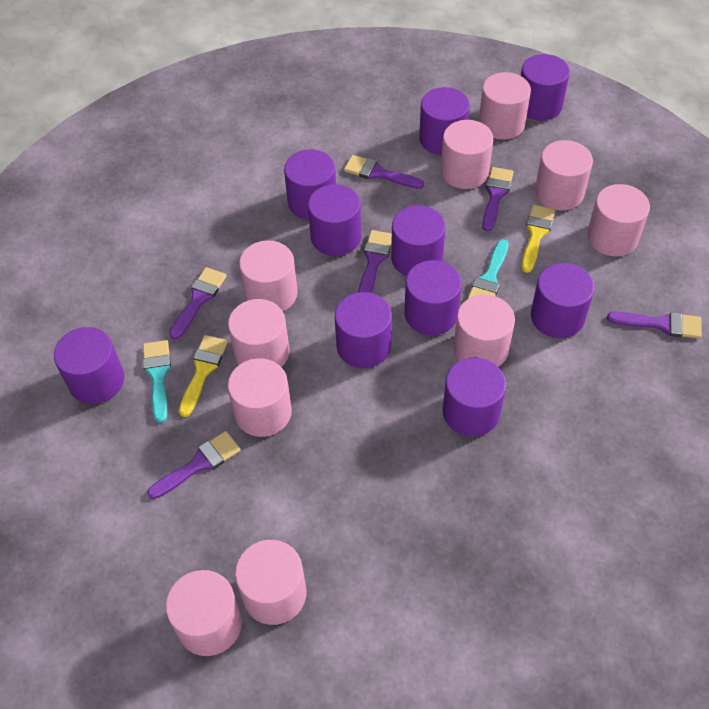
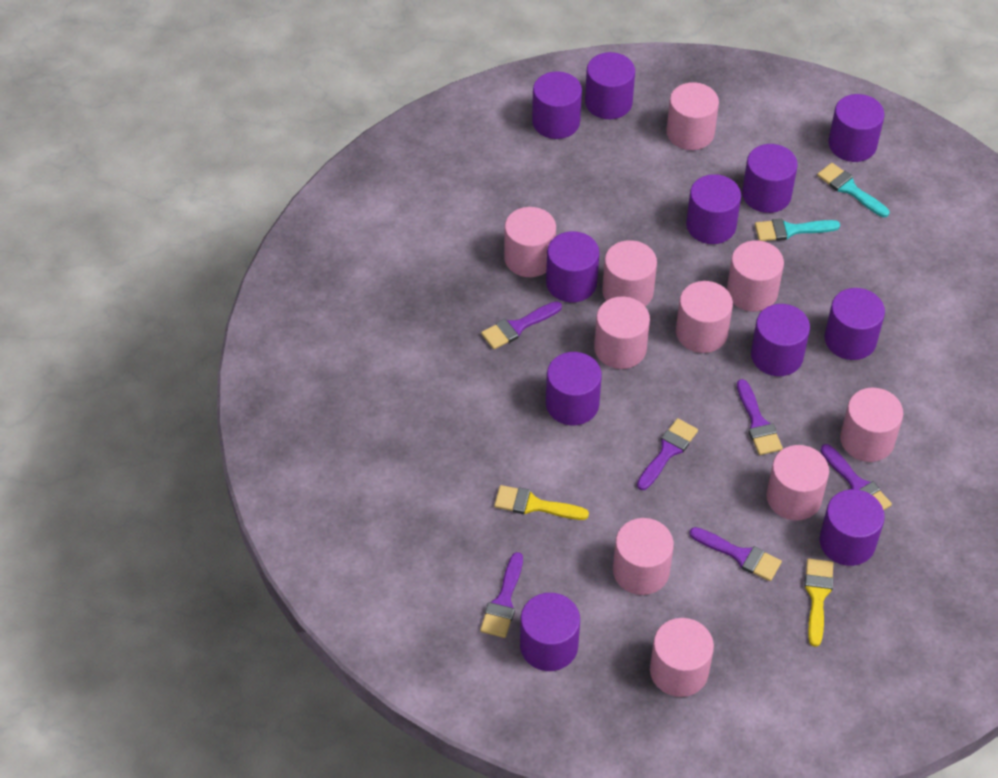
purple cylinder: [54,327,124,404] [284,150,336,220] [308,184,361,256] [335,292,392,368] [391,205,446,276] [404,260,462,335] [419,87,470,155] [442,358,506,437] [521,54,570,121] [531,263,595,338] = 10 -> [520,593,580,671] [532,71,582,139] [546,231,599,302] [546,352,602,425] [585,52,635,119] [686,174,741,244] [742,144,798,213] [751,304,810,376] [819,489,885,566] [825,288,885,360] [828,94,885,162] = 11

